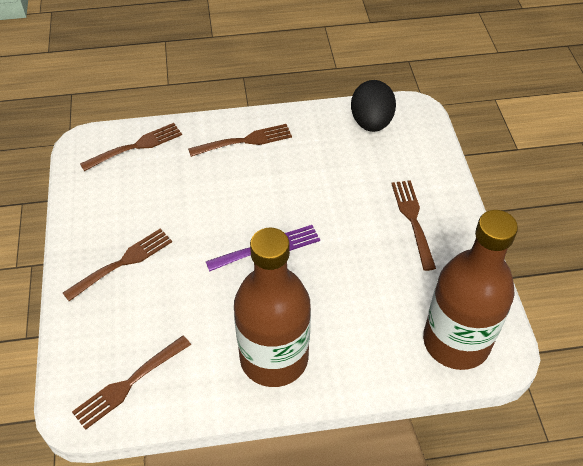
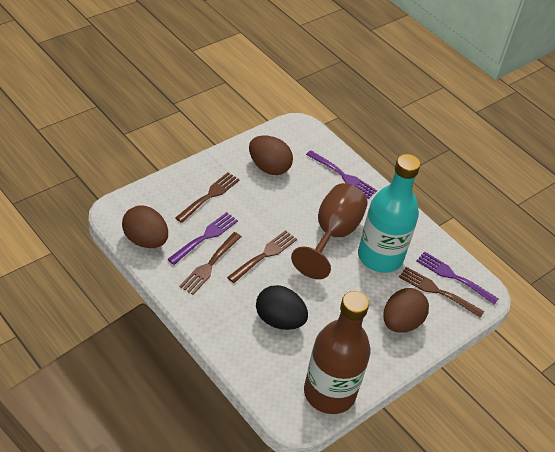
brown bottle: [234,228,311,387] [423,210,518,370] = 2 -> [304,291,370,414] = 1
brown egg: none = 0 -> [122,206,168,248] [249,135,293,175] [383,288,429,332] = 3
brown fork: [63,228,172,301] [72,336,191,430] [80,123,182,171] [188,124,292,157] [391,180,436,271] = 5 -> [175,172,240,223] [179,232,241,295] [227,230,297,283] [399,267,484,318] = 4
brown goblet: none = 0 -> [291,183,368,279] = 1
purple fork: [206,225,320,272] = 1 -> [167,212,238,265] [306,150,377,199] [416,251,498,304] = 3
turquoise bottle: none = 0 -> [358,154,420,273] = 1

